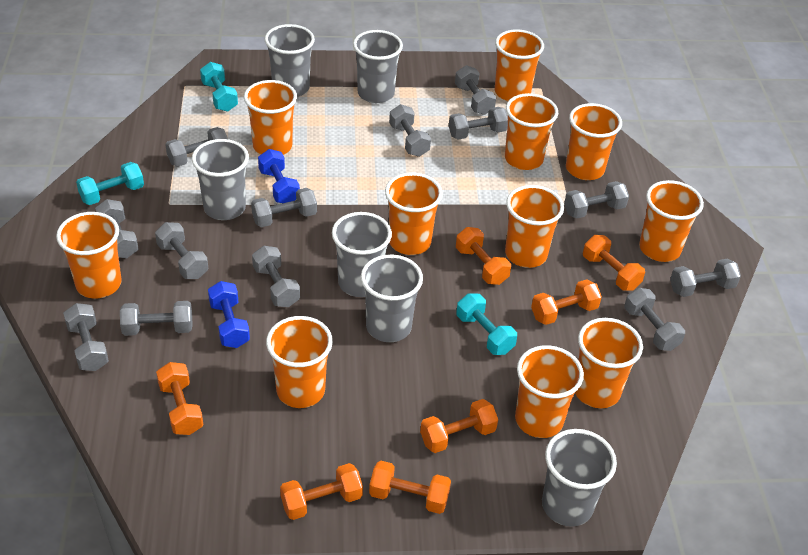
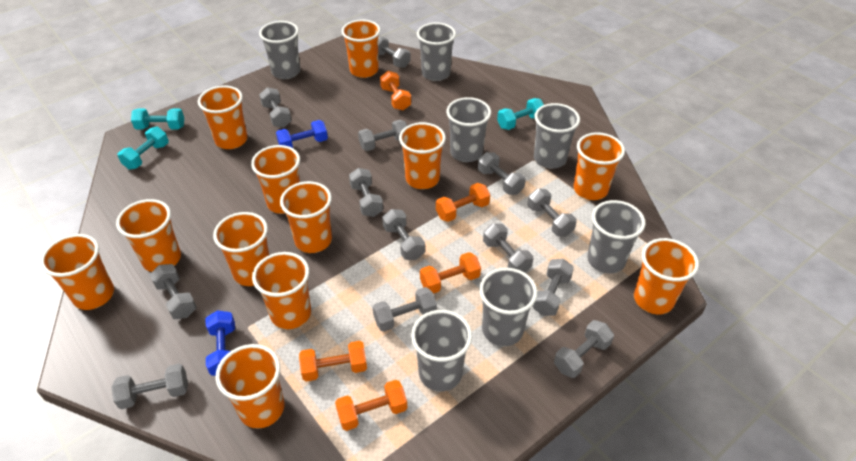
grey cup: [192,139,249,220] [265,24,315,97] [332,212,392,297] [353,30,403,103] [361,255,423,342] [542,429,617,527] = 6 -> [259,21,300,79] [411,310,472,392] [417,22,456,81] [446,97,491,162] [479,268,537,346] [534,103,580,169] [587,200,645,274] = 7
orange cup: [56,212,122,299] [244,80,297,155] [266,316,333,408] [385,173,443,255] [495,29,544,101] [505,93,558,170] [505,185,564,268] [515,345,584,438] [566,103,622,180] [575,318,643,408] [639,180,704,262] = 11 -> [40,234,114,310] [116,199,181,272] [198,85,248,149] [213,212,269,286] [215,344,284,429] [251,145,300,214] [252,252,311,329] [280,181,332,253] [341,20,381,78] [399,122,446,189] [573,132,625,200] [634,238,699,314] = 12
orange dumbbell: [156,362,203,435] [280,463,363,520] [369,461,451,514] [420,399,498,453] [456,227,511,285] [531,279,602,325] [583,235,645,291] = 7 -> [299,341,367,381] [335,380,407,431] [380,71,411,110] [420,252,481,294] [436,183,490,222] = 5

